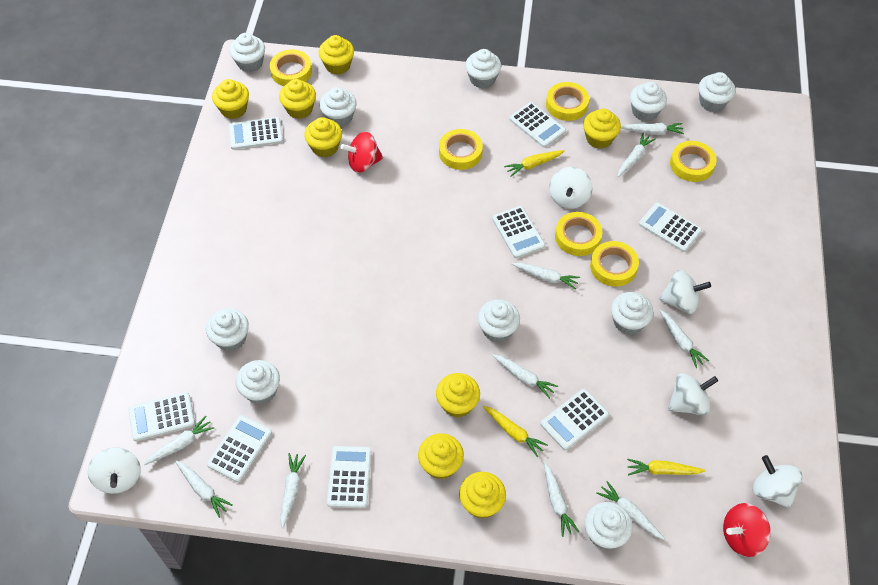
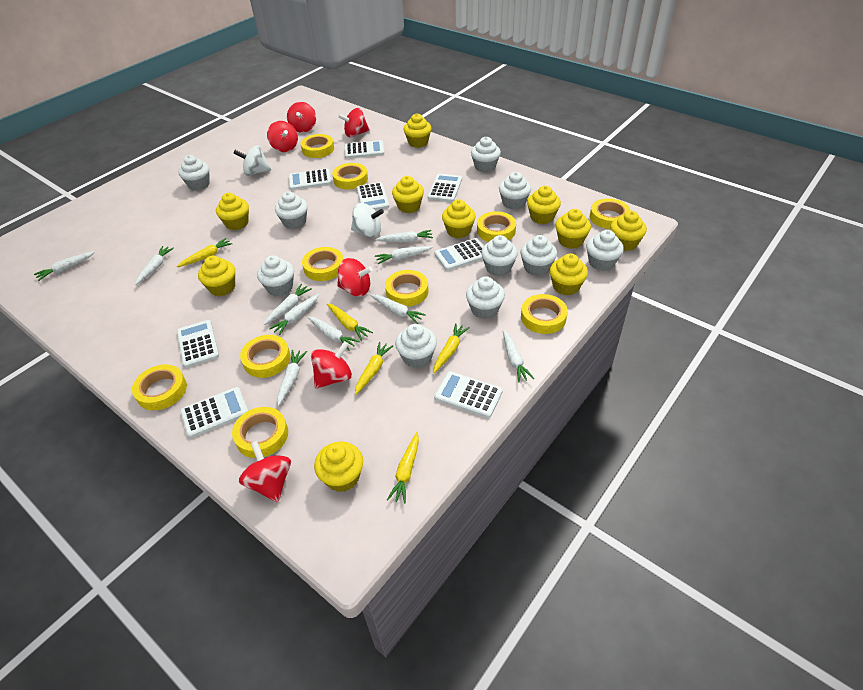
red spinning top: [340,132,383,173] [723,503,771,557] = 2 -> [239,441,291,502] [267,121,298,152] [287,102,316,133] [311,341,352,389] [337,258,373,296] [338,108,370,137] = 6
white spinning top: [88,448,141,494] [549,167,593,209] [659,270,711,314] [668,373,718,415] [753,455,802,508] = 5 -> [234,145,271,176] [351,203,384,238] = 2
yellow carrot: [483,406,548,457] [504,150,565,177] [627,459,706,475] = 3 -> [177,238,232,267] [327,303,373,341] [355,342,393,395] [387,432,419,504] [434,323,470,373] = 5
yellow cupcake: [212,79,249,119] [279,79,316,119] [304,117,342,158] [319,35,354,75] [418,433,464,479] [436,373,480,418] [459,472,506,518] [583,109,621,149] = 8 -> [198,256,235,296] [216,193,249,230] [314,442,363,492] [392,176,424,213] [404,114,432,148] [442,199,476,238] [527,186,561,224] [550,253,588,295] [556,209,591,249] [610,211,647,251] = 10
yellow tape: [270,49,312,86] [439,129,483,170] [546,82,589,121] [555,212,602,256] [590,241,639,287] [670,141,717,182] = 6 -> [132,364,187,410] [232,407,288,458] [240,335,291,378] [301,134,334,158] [302,247,343,281] [332,163,368,189] [385,270,429,307] [477,211,516,242] [521,294,568,334] [590,198,631,229] = 10

